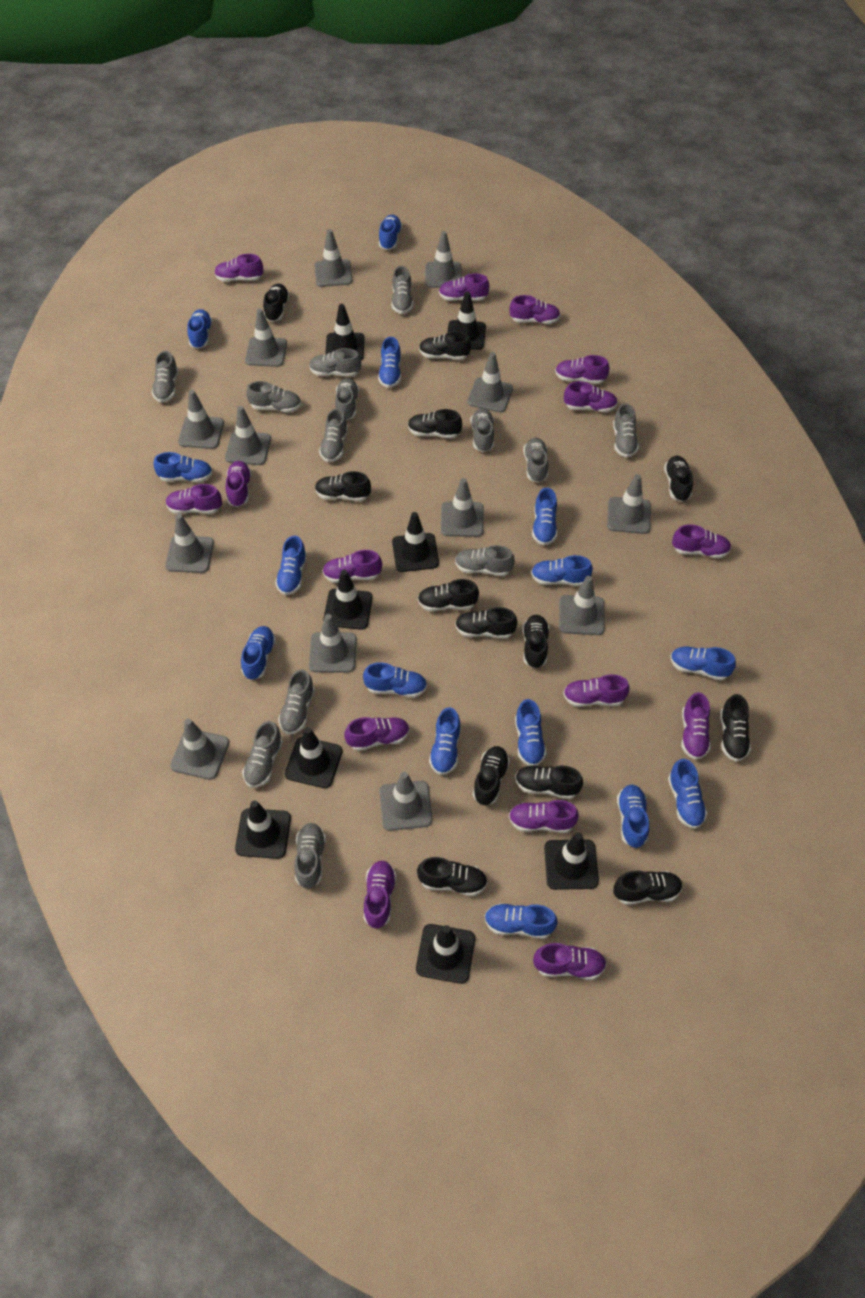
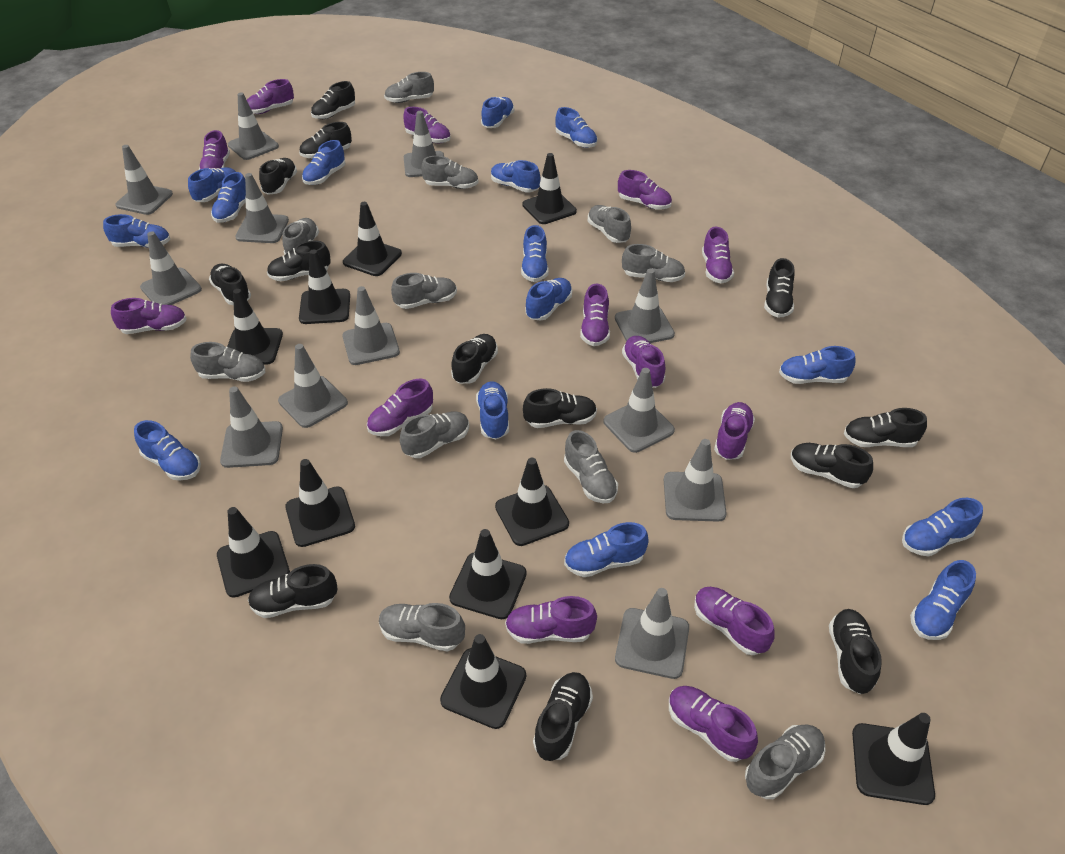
black traffic cone: [235,800,291,859] [285,727,343,788] [323,570,373,630] [325,304,365,360] [392,512,439,572] [416,924,475,984] [447,291,486,350] [544,833,599,890] = 8 -> [217,507,290,598] [227,289,283,365] [285,459,355,547] [299,249,350,324] [343,202,402,276] [440,634,526,729] [449,529,527,619] [495,458,569,546] [522,153,577,224] [852,713,935,805] = 10
grey shoe: [152,351,178,403] [242,721,283,788] [246,381,301,412] [278,669,315,734] [294,823,326,889] [309,348,361,376] [319,408,348,462] [335,378,359,420] [392,266,413,314] [455,545,515,576] [471,408,494,452] [523,437,548,483] [613,403,639,457] = 13 -> [190,342,265,382] [282,218,319,255] [379,603,465,651] [384,72,434,103] [391,273,457,309] [400,411,469,458] [421,156,479,189] [564,430,618,503] [588,205,631,243] [622,244,685,282] [745,724,826,799] = 11
grey traffic cone: [165,514,214,573] [170,719,229,780] [178,390,224,449] [225,406,271,465] [245,309,287,367] [309,614,357,673] [314,229,352,287] [379,772,432,831] [425,231,462,288] [441,478,484,537] [467,352,513,412] [559,576,605,635] [607,474,651,534] = 13 -> [116,145,173,215] [140,231,202,305] [220,386,283,468] [228,92,279,160] [235,173,289,243] [278,344,348,428] [342,286,400,365] [404,111,444,177] [604,368,675,453] [615,269,675,343] [615,588,689,679] [664,439,727,522] = 12
purple shoe: [166,484,222,514] [214,254,264,282] [225,461,252,507] [322,550,382,583] [345,717,410,751] [364,861,397,929] [439,273,490,301] [509,800,579,833] [510,295,560,324] [533,943,607,980] [555,355,609,384] [563,674,630,707] [564,381,618,412] [672,524,731,558] [681,692,711,760] = 15 -> [111,298,187,334] [199,130,230,170] [247,79,294,114] [367,379,433,436] [403,107,451,143] [505,596,597,644] [580,284,610,346] [618,170,672,210] [622,336,665,388] [669,686,758,762] [694,587,775,655] [702,227,734,284] [714,402,755,460] = 13

